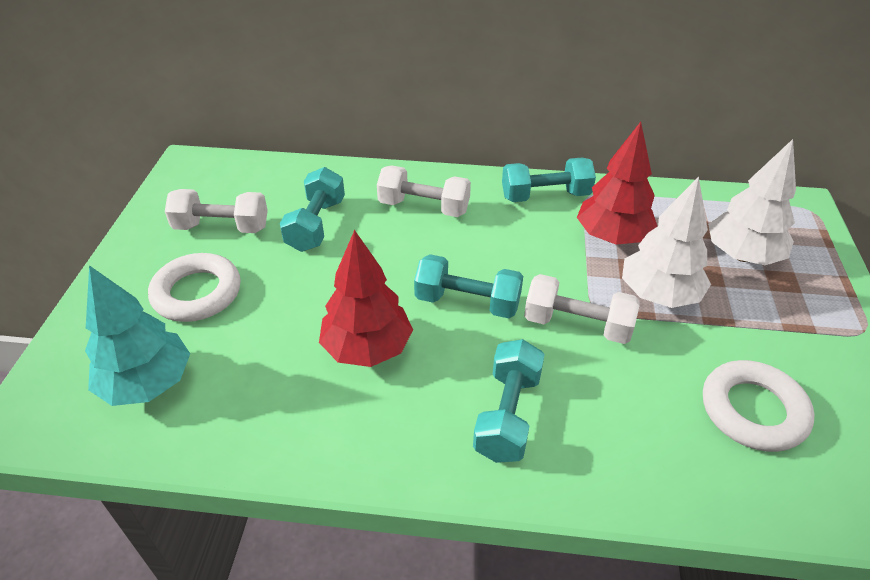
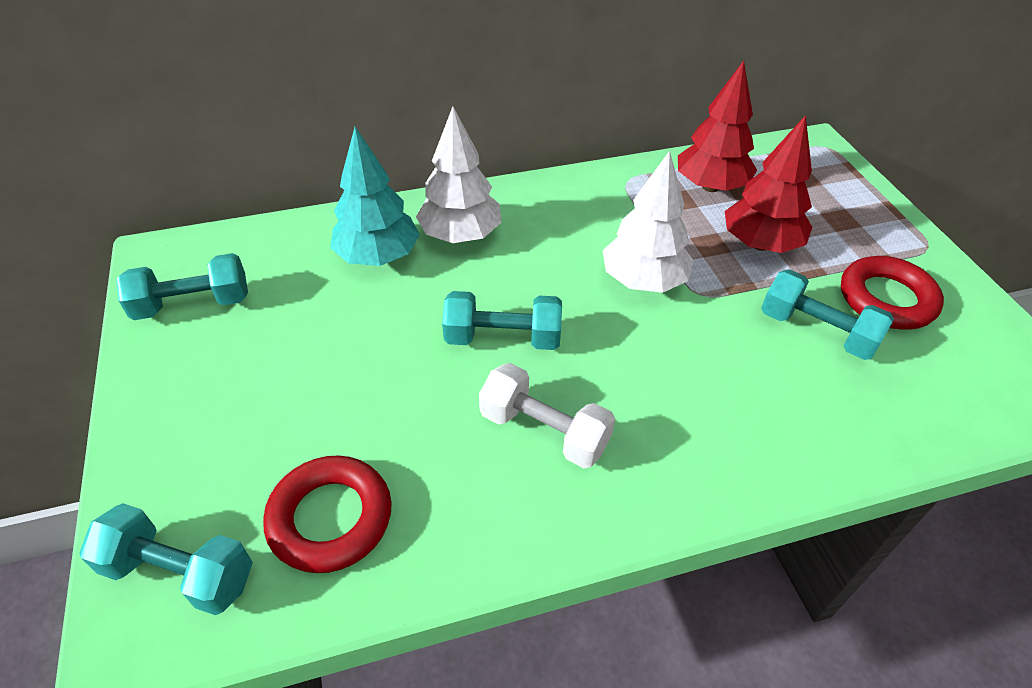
red ring: none = 0 -> [263,455,392,573] [841,256,944,330] = 2
white dumbbell: [165,189,268,233] [377,165,471,217] [524,274,639,344] = 3 -> [479,363,615,468] = 1
white ring: [148,253,241,322] [703,360,815,452] = 2 -> none = 0

